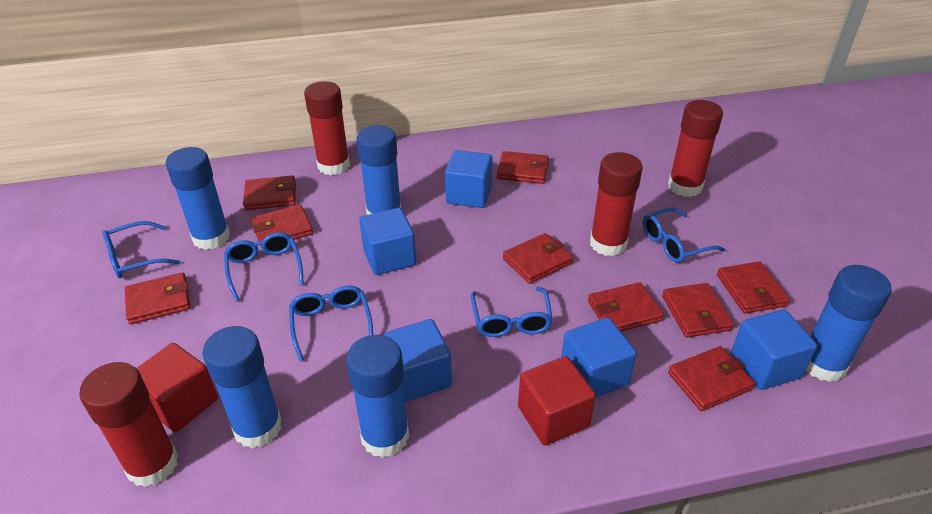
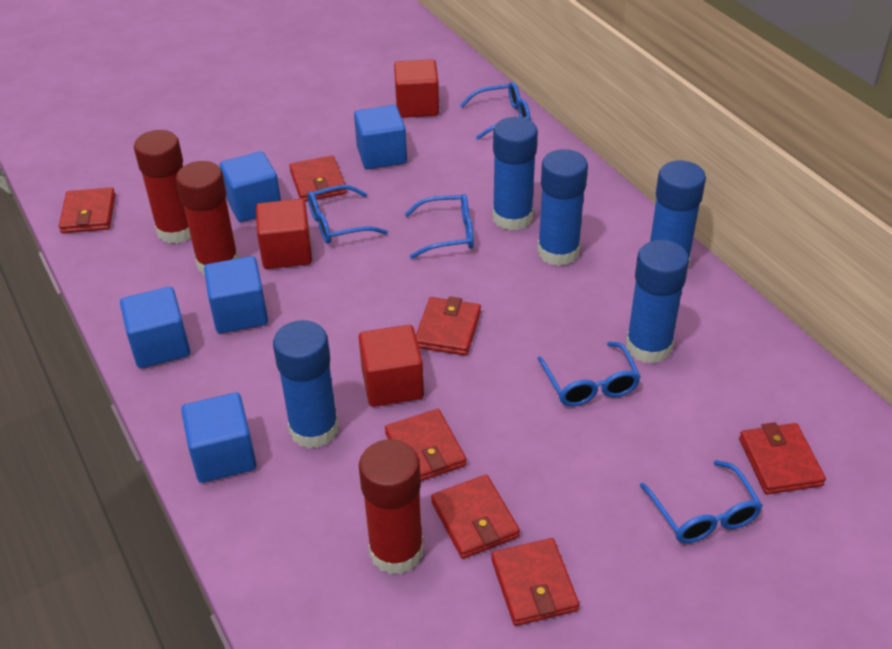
red cube: [136,343,218,432] [518,356,596,445] = 2 -> [256,199,312,269] [358,325,424,407] [394,59,439,118] = 3
red glue stick: [79,362,178,487] [304,81,350,175] [590,152,642,256] [668,100,723,197] = 4 -> [134,130,191,244] [176,161,239,275] [359,439,423,575] = 3
red wallet: [125,272,190,324] [243,175,296,210] [251,204,313,246] [497,151,549,184] [503,233,573,284] [588,282,664,331] [662,283,734,337] [668,346,755,411] [717,261,790,314] = 9 -> [59,187,115,233] [289,155,347,202] [385,409,466,481] [416,296,481,356] [431,475,520,559] [491,538,579,626] [739,422,826,494] = 7

